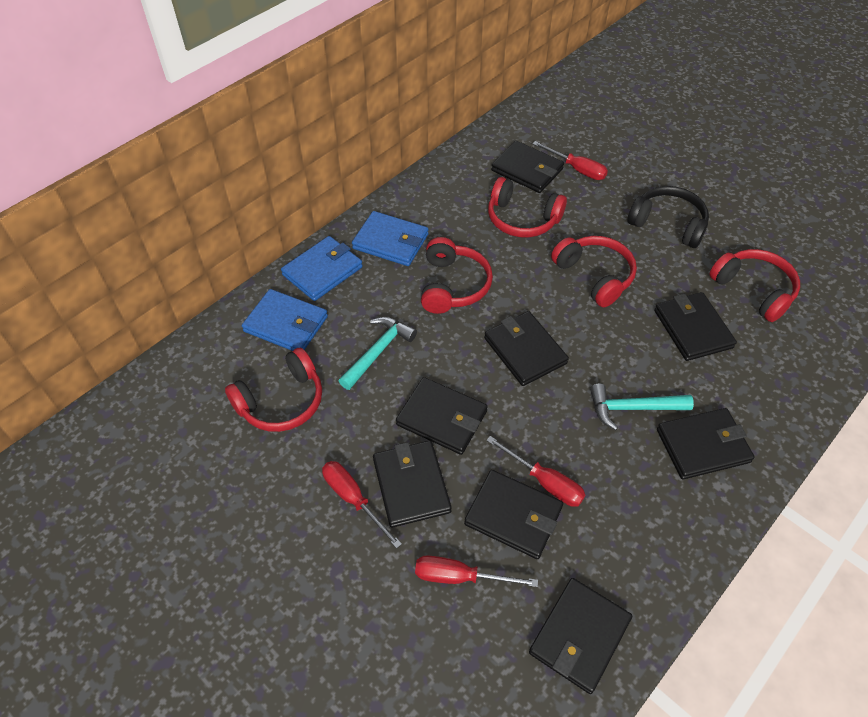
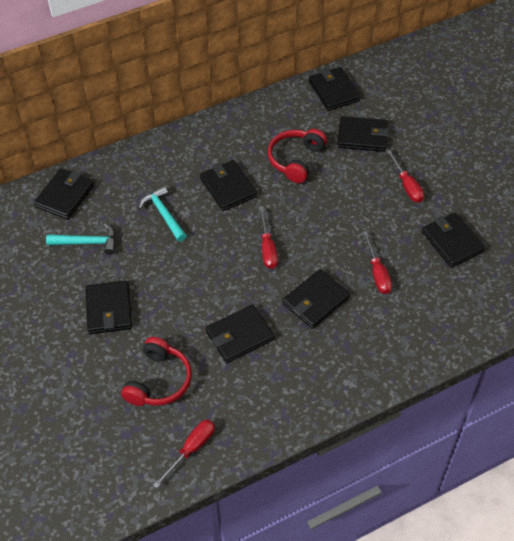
black headphones: [627,186,709,248] = 1 -> none = 0
blue wallet: [242,289,328,351] [281,236,363,301] [352,211,429,266] = 3 -> none = 0
red headphones: [225,347,322,432] [421,237,493,314] [488,177,567,238] [551,236,637,307] [709,249,800,322] = 5 -> [121,337,192,406] [268,129,327,183] = 2

